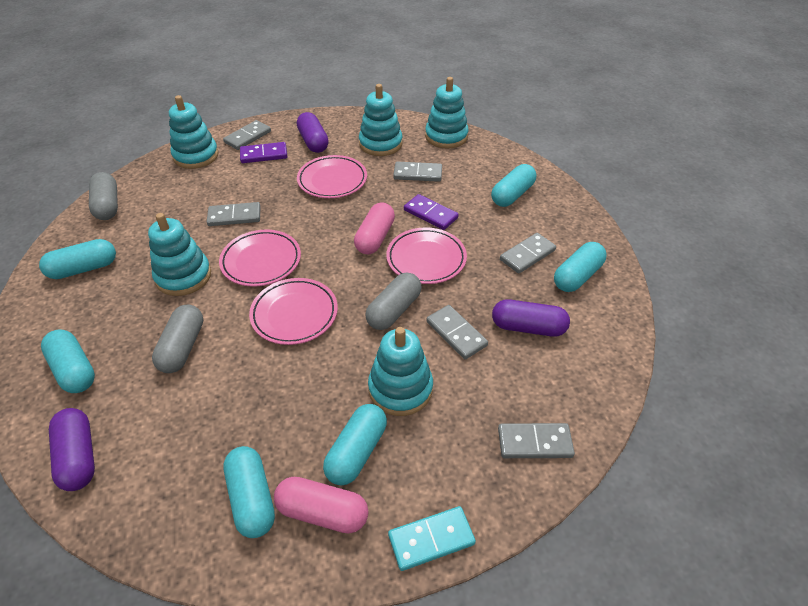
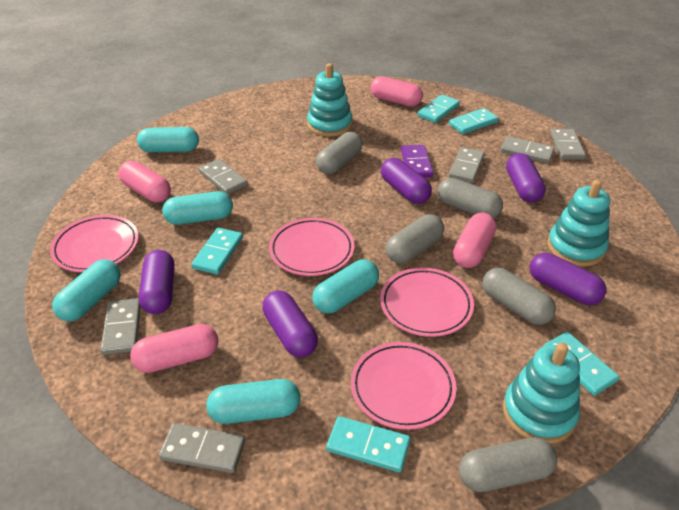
grey capsule: [89,172,118,220] [152,305,203,373] [365,273,422,330] = 3 -> [316,132,363,174] [386,214,444,264] [438,178,503,218] [459,437,557,492] [482,268,556,325] = 5
pink capsule: [274,477,369,534] [354,202,395,254] = 2 -> [118,161,171,203] [130,324,218,373] [371,76,423,106] [453,212,496,268] = 4
purple capsule: [49,408,95,491] [297,112,329,153] [492,299,570,337] = 3 -> [139,250,175,314] [262,291,318,357] [381,158,432,204] [506,153,546,203] [530,253,606,305] = 5
purple domino: [240,142,287,163] [404,194,459,230] = 2 -> [401,145,433,178] = 1
turquoise capsule: [39,239,116,279] [41,329,95,393] [223,446,275,538] [323,404,387,485] [491,164,536,207] [554,242,607,292] = 6 -> [52,259,121,321] [137,127,199,153] [162,191,233,225] [206,379,300,424] [312,259,379,313] = 5
turquoise domino: [388,506,476,571] = 1 -> [191,228,243,275] [326,416,410,472] [417,95,460,123] [449,108,499,134] [544,332,619,396] = 5
turquoise stacking toy: [148,213,211,296] [169,95,218,169] [359,84,403,156] [368,327,433,416] [425,77,469,148] = 5 -> [307,63,352,137] [503,343,580,444] [548,180,610,266] = 3

